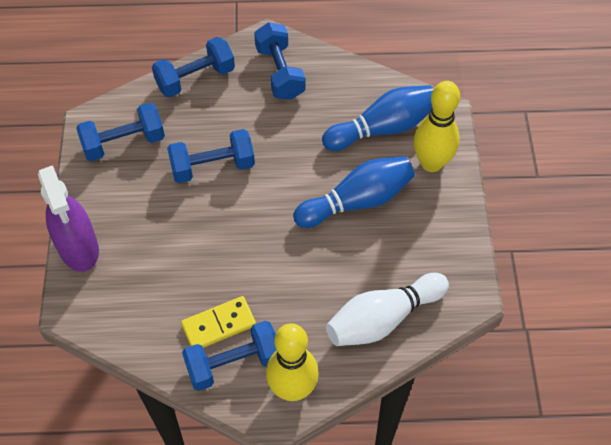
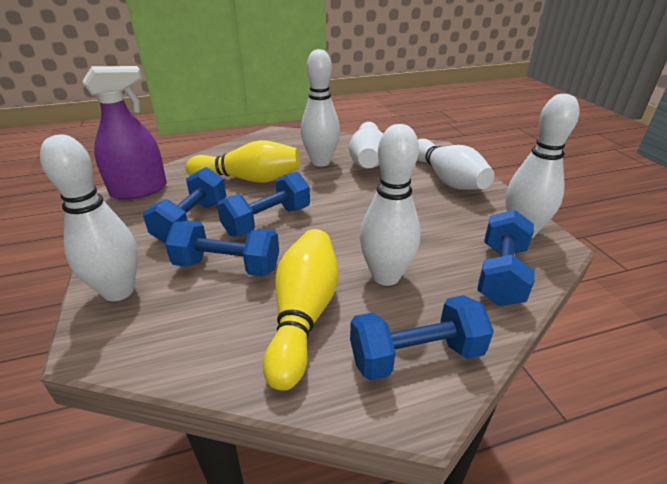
blue bowling pin: [293,156,415,228] [322,85,433,151] = 2 -> none = 0
white bowling pin: [326,273,449,346] = 1 -> [40,135,138,301] [301,49,340,167] [349,122,383,169] [360,124,420,286] [417,139,495,190] [506,94,579,239] = 6
yellow domino: [181,296,256,348] = 1 -> none = 0

